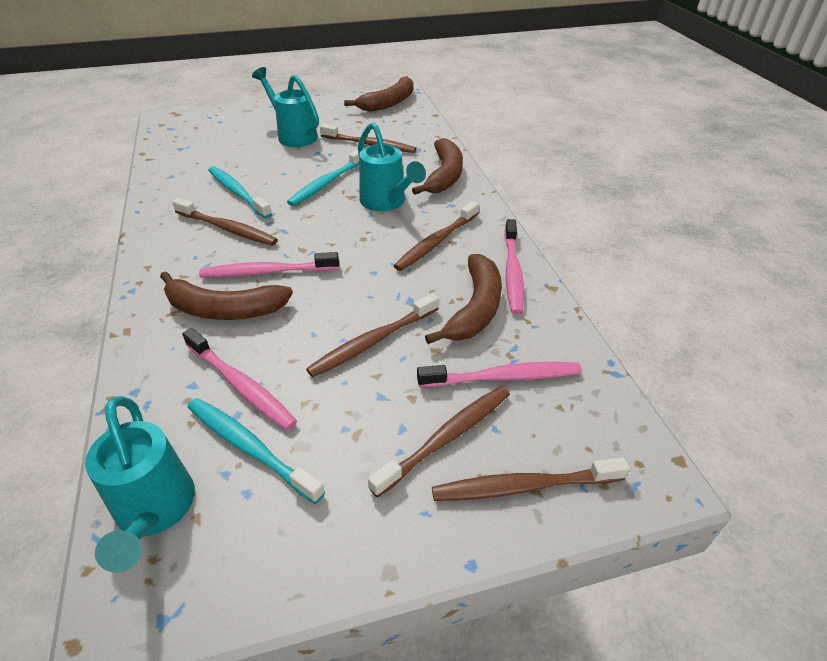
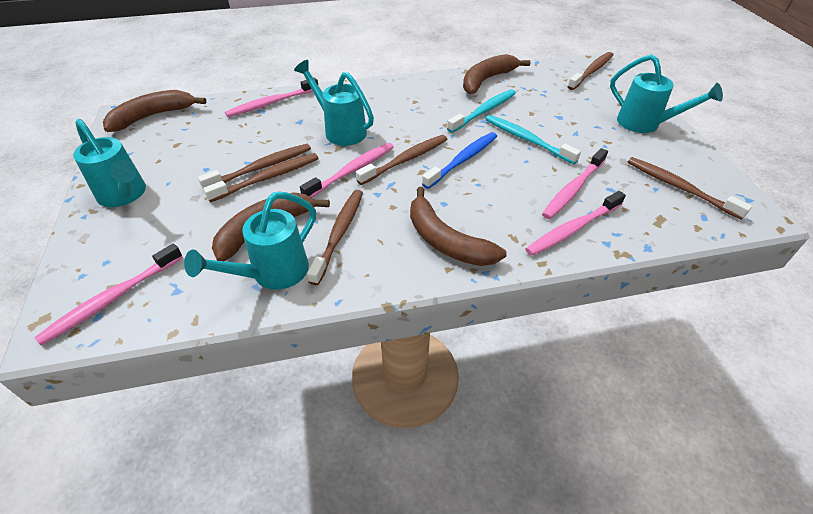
blue toothbrush: none = 0 -> [422,132,497,189] = 1
pink toothbrush: [182,328,297,430] [199,252,339,277] [417,362,582,387] [504,219,524,315] = 4 -> [34,243,183,345] [225,77,318,117] [300,143,394,198] [525,191,626,256] [542,148,608,219] = 5
turquoise toothbrush: [188,398,325,504] [208,166,272,219] [287,149,359,206] = 3 -> [447,89,516,133] [486,115,581,164] = 2
turquoise watering can: [85,396,195,573] [252,67,319,147] [358,122,426,211] = 3 -> [73,119,146,207] [184,192,316,290] [294,60,374,146] [610,54,723,133] = 4

